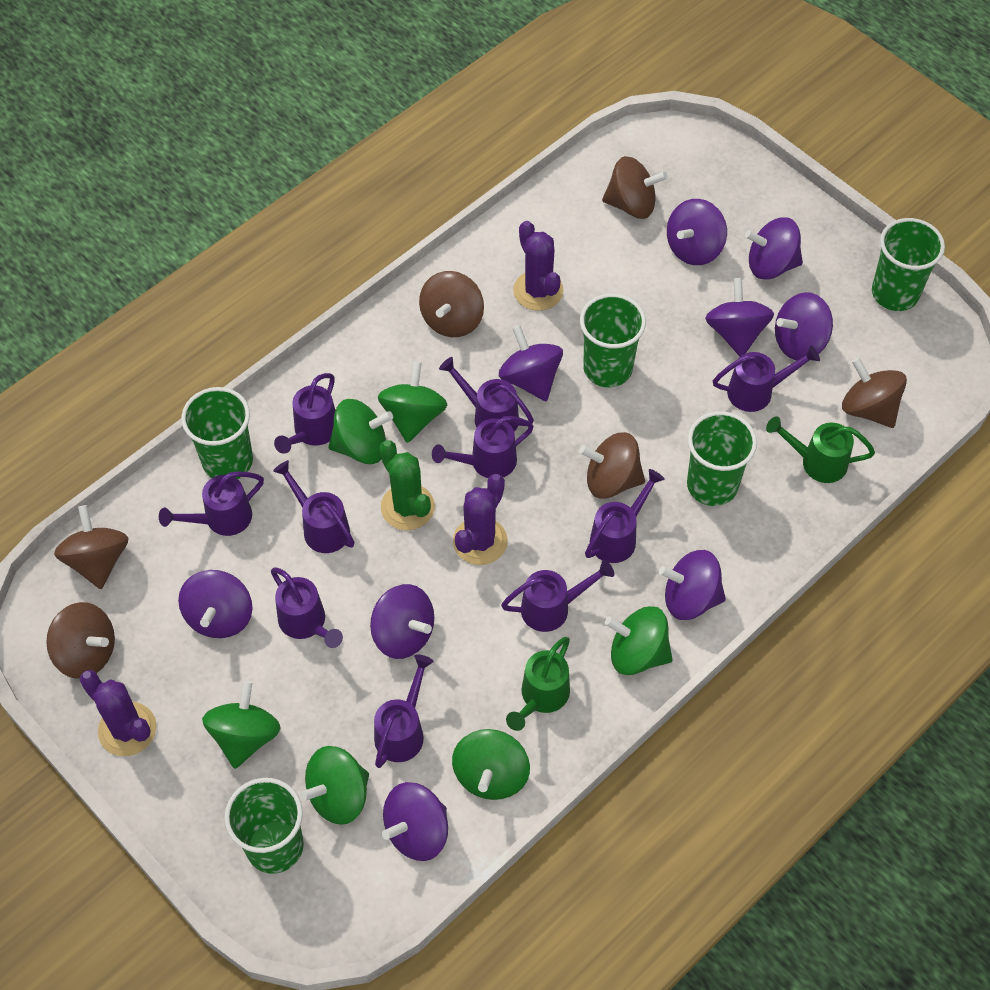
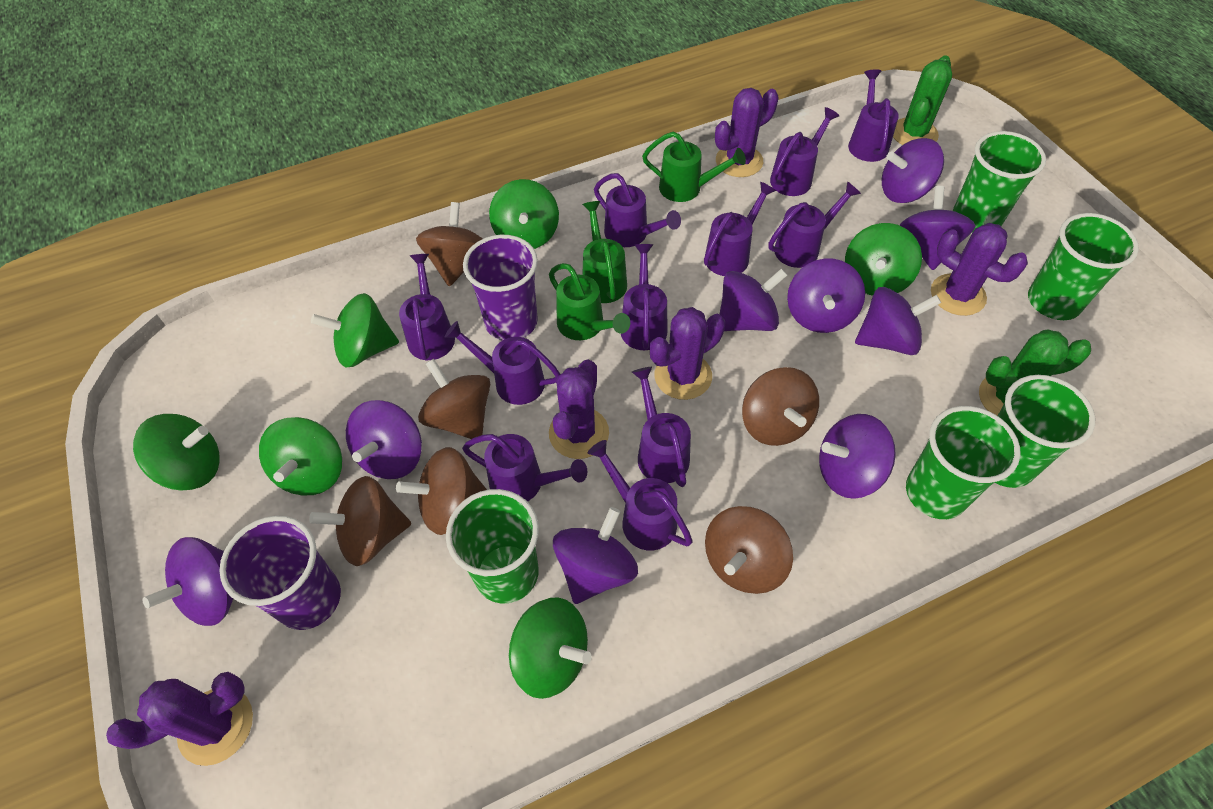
green cactus: [379,440,435,530] = 1 -> [893,55,952,145] [979,330,1091,415] = 2
green watering can: [506,637,570,731] [766,416,875,483] = 2 -> [549,263,630,340] [582,201,627,303] [642,132,746,202] = 3
purple cactus: [80,670,156,756] [453,474,508,565] [513,221,563,311] = 3 -> [106,672,253,766] [549,359,609,459] [650,307,725,400] [715,88,779,177] [931,223,1028,316] = 5
purple cup: none = 0 -> [219,516,341,630] [463,235,538,341] = 2
purple watering can: [159,471,264,536] [271,567,343,648] [273,460,354,553] [274,373,335,454] [374,654,434,768] [432,416,534,478] [439,357,534,432] [501,560,614,632] [585,469,665,563] [713,345,820,412] = 10 -> [399,254,455,360] [445,321,561,405] [462,434,587,502] [588,440,693,550] [594,173,681,247] [621,244,668,350] [632,367,691,487] [704,182,776,276] [769,181,861,268] [770,107,839,196] [848,69,899,162] = 11

